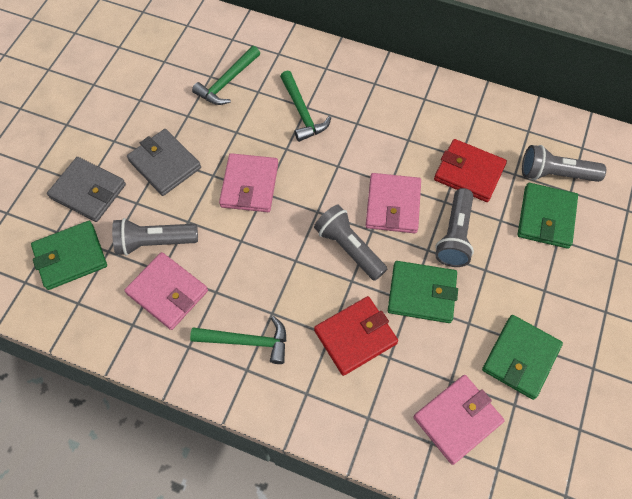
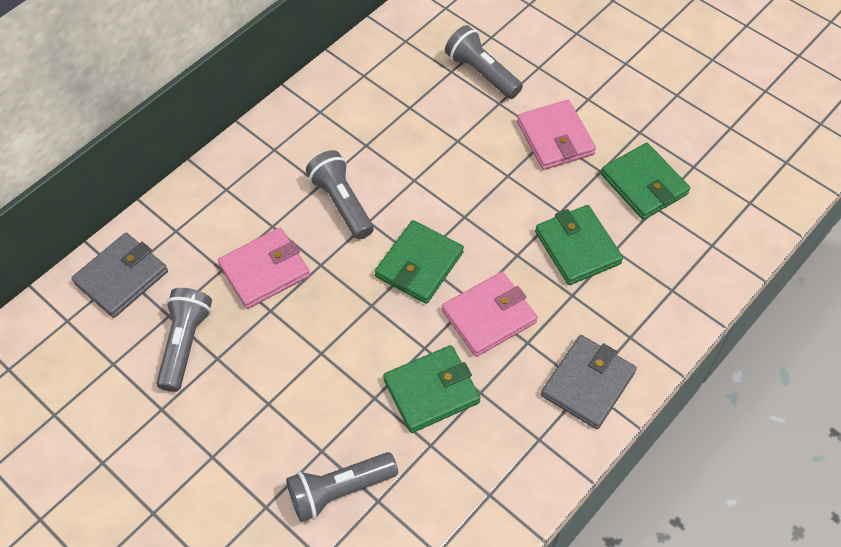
green hammer: [190,316,286,364] [192,46,260,105] [280,71,331,142] = 3 -> none = 0
pink wallet: [124,252,208,330] [219,153,278,212] [365,173,421,233] [413,375,505,465] = 4 -> [218,228,310,309] [442,272,538,357] [517,100,596,170] = 3
red wallet: [314,296,398,376] [434,139,507,202] = 2 -> none = 0

